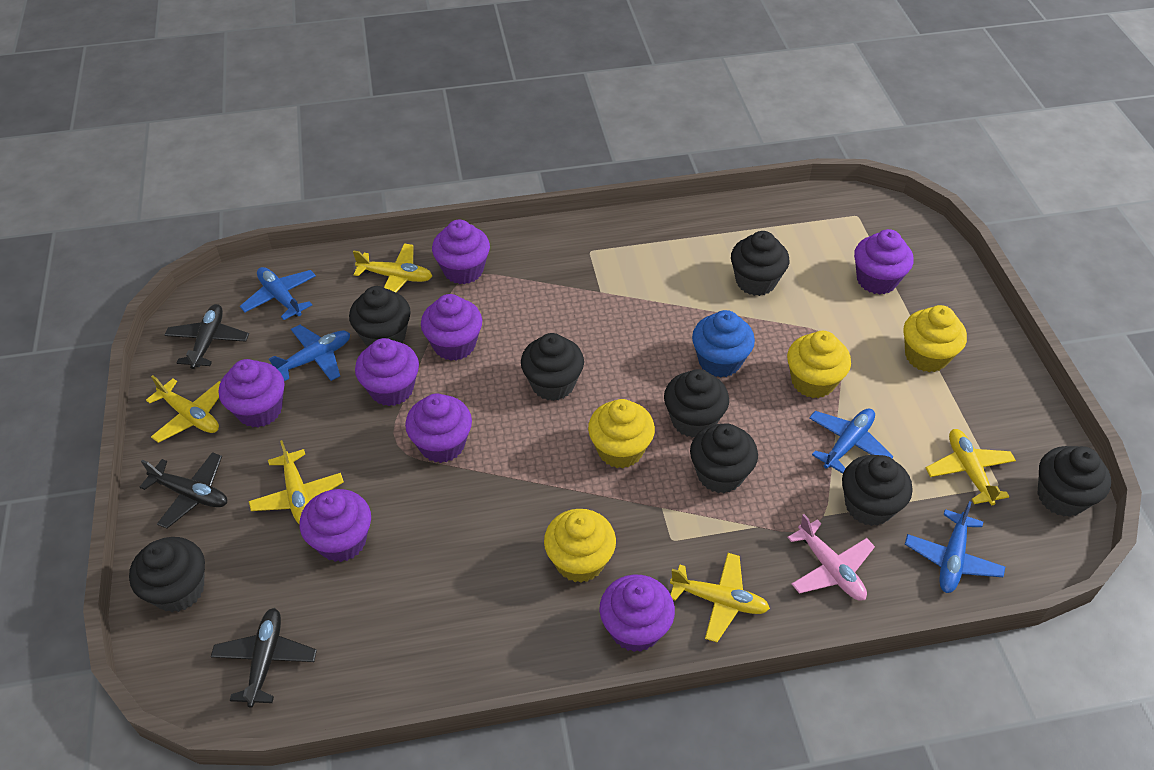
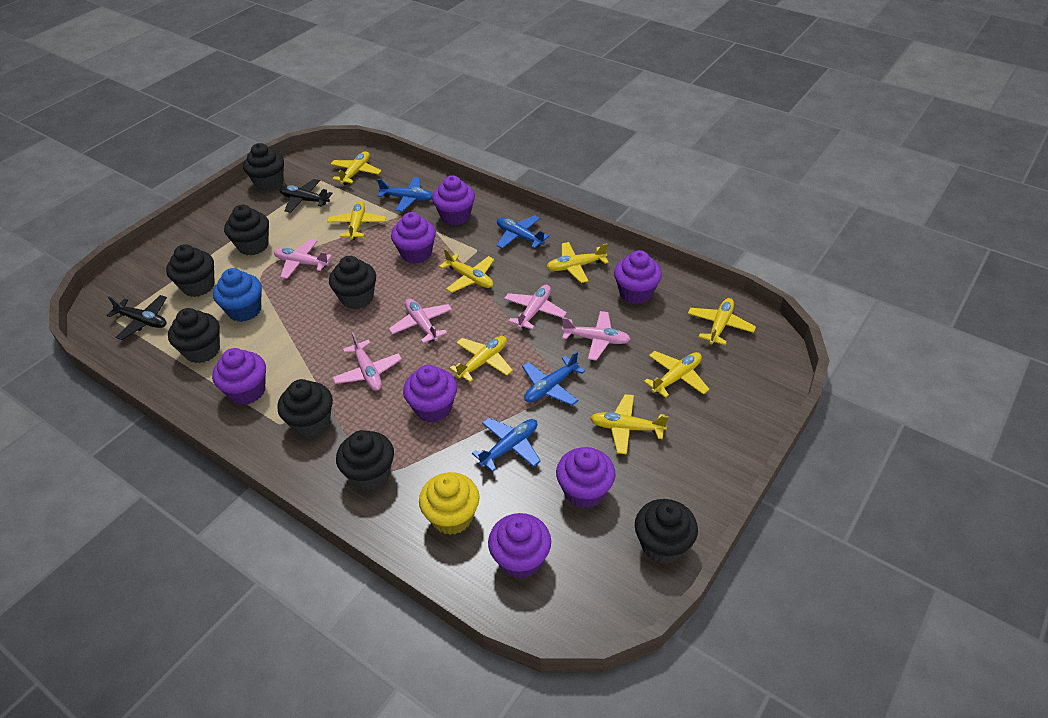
black plane: [139,452,227,529] [165,304,249,369] [211,608,317,708] = 3 -> [106,295,167,340] [279,179,333,213] = 2
pink plane: [787,514,875,601] = 1 -> [274,239,332,279] [332,333,402,391] [389,298,452,343] [504,285,567,330] [562,311,630,361] = 5
purple cupcake: [219,359,285,428] [300,489,371,562] [355,338,419,406] [405,394,472,463] [421,294,482,361] [432,219,490,284] [599,574,675,652] [854,229,913,295] = 8 -> [212,348,266,405] [391,212,436,264] [403,365,457,423] [432,175,475,226] [488,513,551,579] [556,447,616,508] [614,250,662,304] = 7
yellow cupcake: [544,509,616,583] [588,399,655,468] [787,331,851,398] [903,305,967,372] = 4 -> [419,472,480,535] = 1
yellow plane: [146,375,220,443] [249,440,344,525] [353,244,432,292] [670,553,770,642] [926,429,1016,505] = 5 -> [327,201,386,240] [331,151,382,185] [439,249,494,293] [450,336,513,382] [547,242,609,283] [590,394,669,455] [644,351,709,398] [688,298,756,345] = 8

